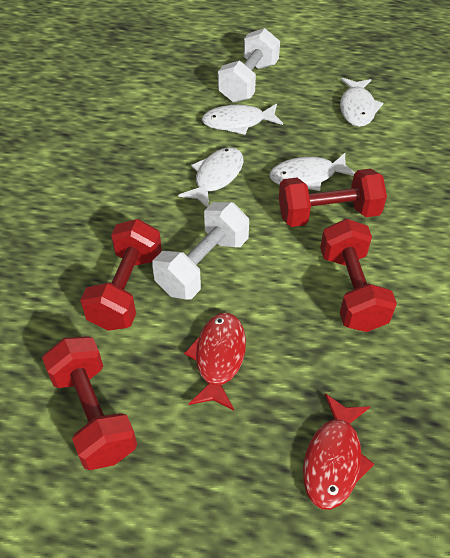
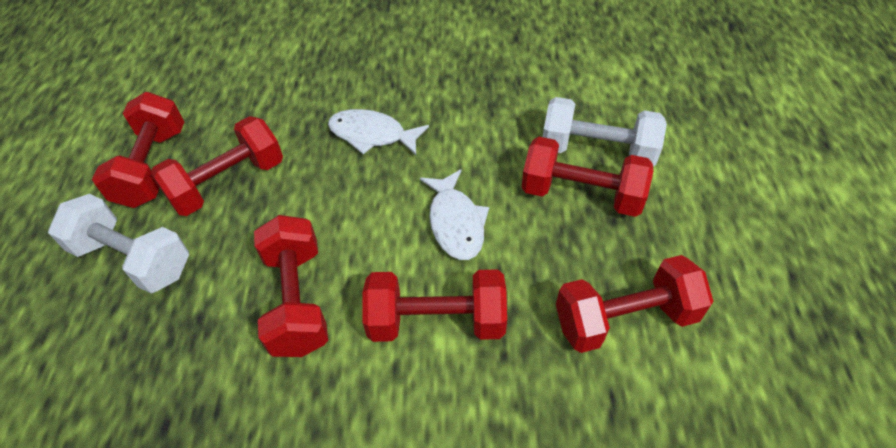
red dumbbell: [42,336,137,470] [80,219,162,331] [279,169,387,227] [320,219,397,332] = 4 -> [92,92,184,208] [151,116,283,216] [254,215,328,357] [362,269,507,342] [521,137,654,217] [556,255,713,353] = 6
red fish: [184,313,246,410] [303,394,374,510] = 2 -> none = 0
white fish: [178,147,243,207] [202,103,283,135] [270,153,355,191] [340,78,383,127] = 4 -> [328,109,429,155] [420,169,489,260] = 2

